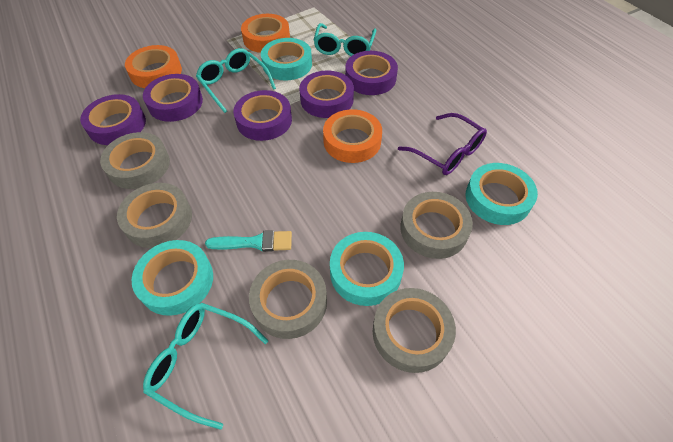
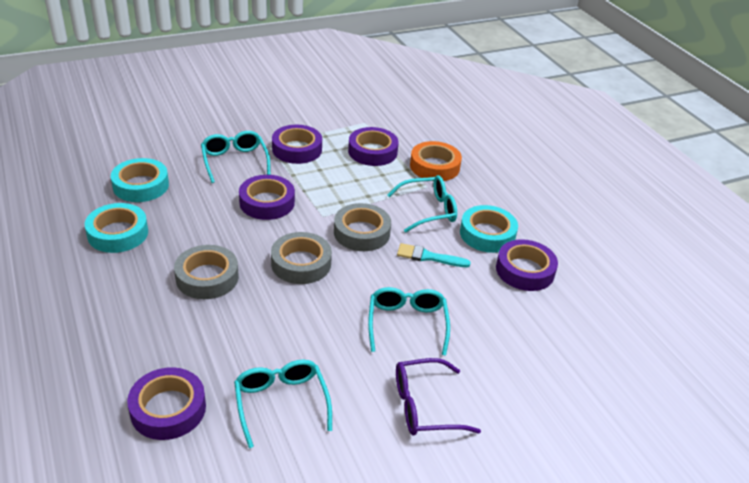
grey tape: [100,132,170,189] [117,183,192,248] [249,260,327,339] [373,288,456,373] [400,192,473,259] = 5 -> [174,245,239,299] [271,232,332,284] [334,203,391,251] = 3
orange tape: [125,45,182,88] [241,14,290,53] [323,109,382,163] = 3 -> [410,141,462,181] = 1
turquoise glasses: [143,303,268,430] [196,48,276,113] [313,23,376,56] = 3 -> [201,131,271,183] [234,360,332,448] [368,287,450,355] [387,175,457,232] = 4
turquoise tape: [132,240,213,316] [261,38,312,81] [330,232,404,306] [466,163,538,225] = 4 -> [85,203,148,253] [111,158,169,202] [460,205,518,253] = 3

